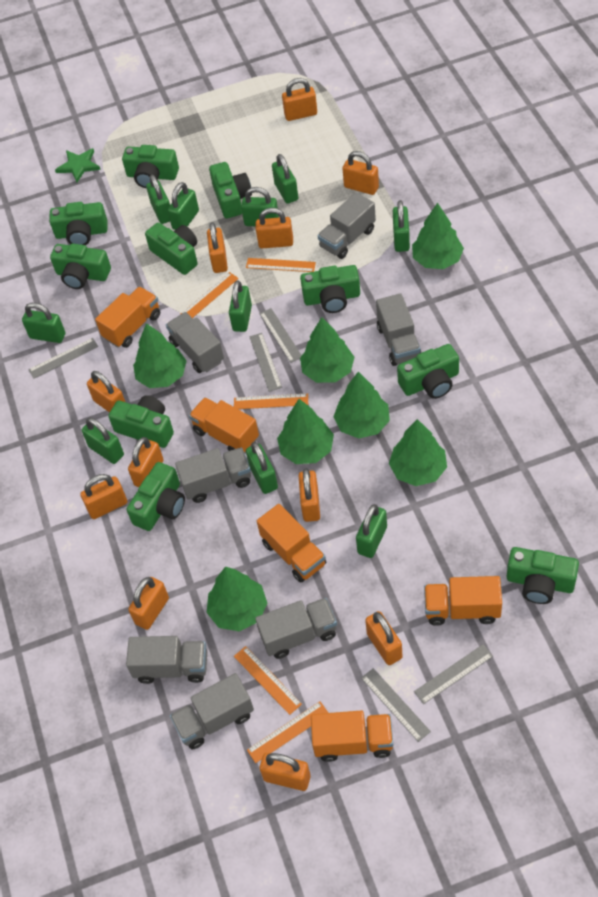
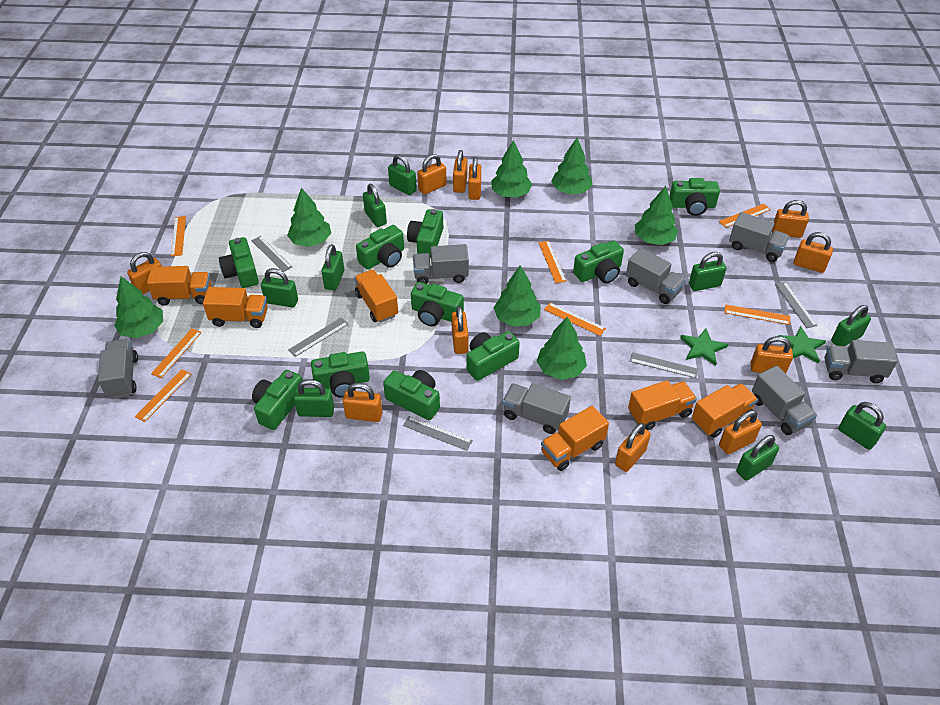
green padlock: [22,303,65,343] [82,418,124,464] [146,175,170,224] [167,182,199,230] [229,280,252,332] [241,187,279,226] [246,442,278,494] [272,154,298,204] [356,504,387,558] [393,200,410,252] = 10 -> [261,268,298,307] [294,379,334,417] [321,244,344,290] [363,184,387,227] [388,154,417,195] [689,252,727,291] [736,435,779,481] [831,305,871,346] [838,402,886,450] = 9
green star: [55,148,101,182] = 1 -> [680,328,728,366] [778,326,826,363] = 2
orange ruler: [180,272,239,318] [234,393,308,409] [234,646,302,715] [246,258,316,272] [247,701,328,763] = 5 -> [135,369,192,422] [151,329,202,378] [171,216,186,256] [538,241,566,283] [544,303,606,336] [719,204,771,228] [724,304,790,325] = 7
orange truck: [95,287,160,348] [189,397,259,454] [257,504,326,583] [311,711,393,762] [424,576,502,626] = 5 -> [147,266,211,306] [203,287,268,328] [354,269,398,322] [541,406,609,471] [628,380,697,430] [692,383,758,438] = 6

